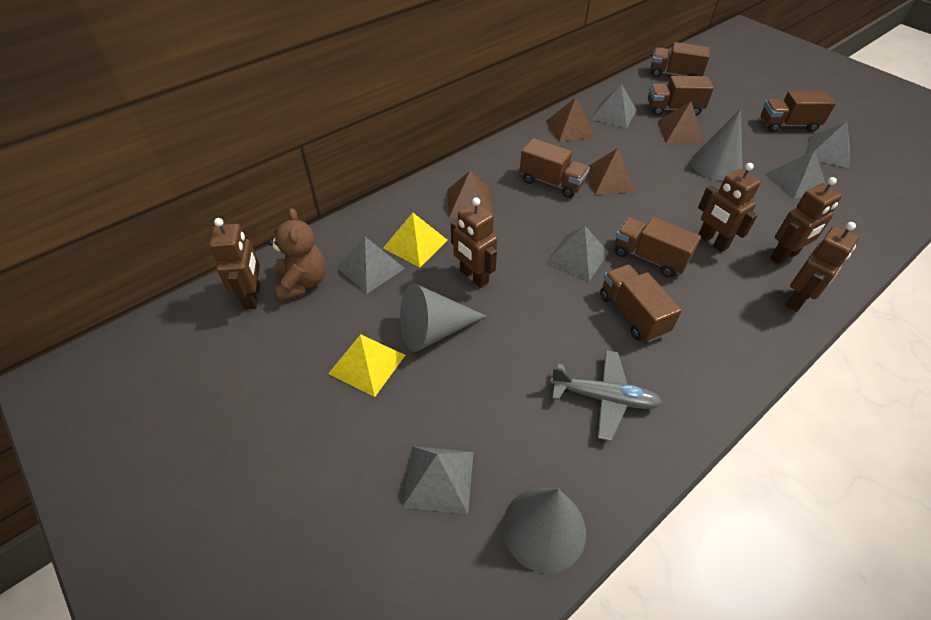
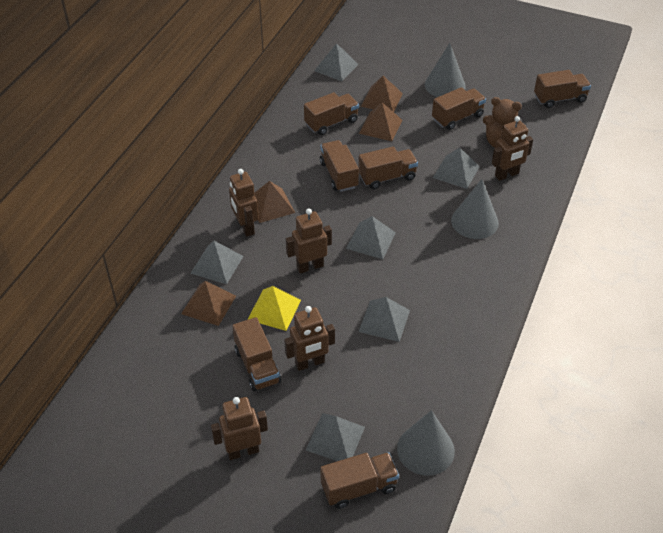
brown truck: [520,138,590,198] [600,265,682,342] [615,217,701,278] [648,76,714,116] [650,42,710,77] [761,91,836,132] = 6 -> [232,317,281,391] [304,92,359,135] [320,140,359,192] [320,452,399,509] [358,146,418,189] [432,87,486,130] [534,70,591,108] = 7
grey plane: [550,350,662,441] = 1 -> none = 0
yellow pyramid: [328,334,405,397] [383,213,448,268] = 2 -> [247,286,301,331] = 1

